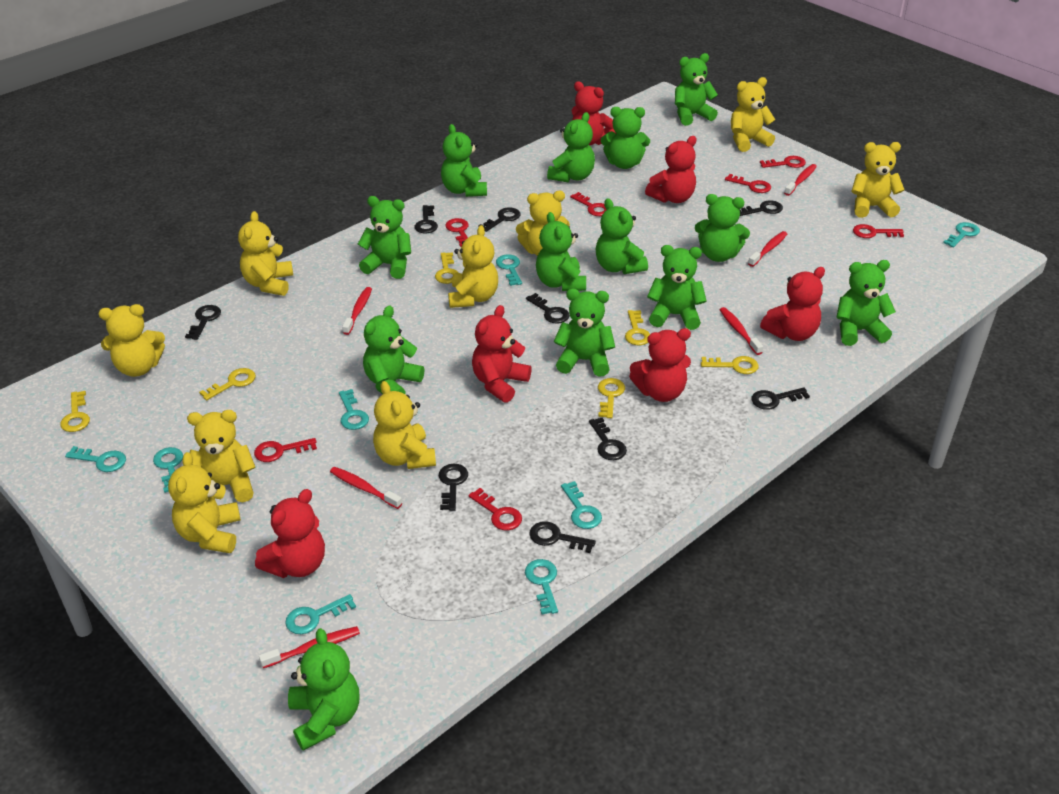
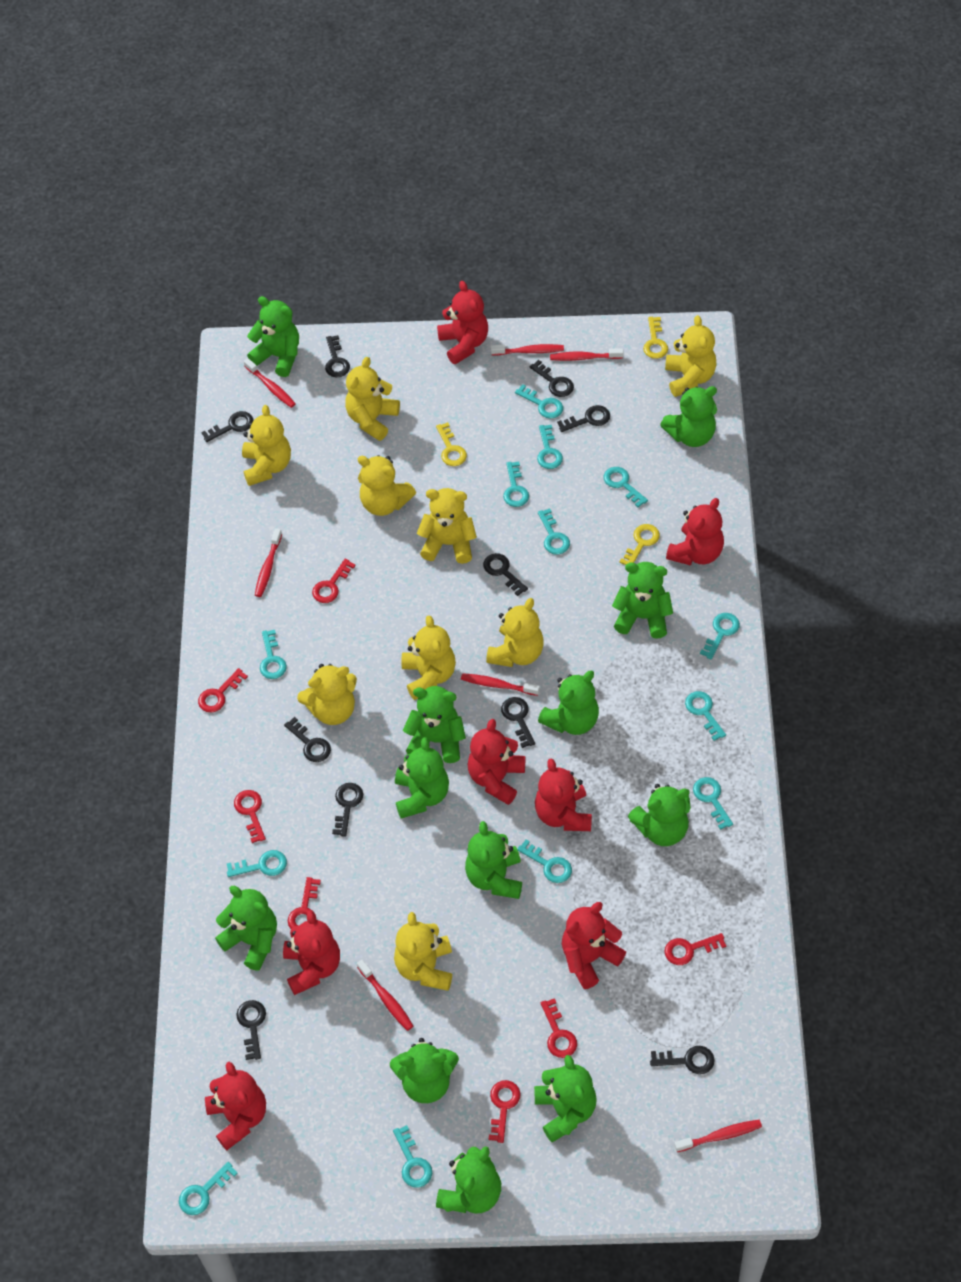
black key: [185,305,221,340] [415,205,438,234] [439,464,468,511] [478,207,521,232] [526,293,570,324] [529,521,596,553] [589,418,627,460] [740,200,783,216] [751,388,810,410] = 9 -> [201,411,253,442] [236,1000,266,1060] [284,717,331,762] [325,335,350,377] [332,783,363,837] [483,553,528,596] [501,697,535,748] [530,360,574,397] [557,405,610,432] [650,1046,715,1074] = 10
green teddy bear: [288,628,360,751] [358,196,411,279] [363,306,425,394] [441,124,487,197] [536,212,586,291] [547,112,595,182] [554,288,615,377] [596,198,648,274] [601,107,650,169] [647,245,707,330] [675,53,718,126] [695,194,750,262] [837,260,896,346] = 13 -> [215,886,277,971] [247,296,299,377] [390,1038,459,1103] [395,737,449,819] [403,686,466,763] [436,1146,501,1214] [465,821,522,899] [534,1055,597,1142] [538,671,599,735] [612,562,673,639] [628,784,691,846] [660,386,717,447] = 12
red teddy bear: [255,489,325,578] [472,305,532,403] [572,81,616,145] [629,328,691,402] [645,136,697,203] [760,267,825,341] = 6 -> [205,1062,266,1150] [283,910,340,995] [437,281,488,364] [467,719,525,805] [535,758,592,831] [562,902,626,989] [666,498,724,566] = 7
red toothbrush: [259,626,360,668] [330,467,402,509] [342,287,372,335] [720,307,763,355] [748,231,787,267] [784,164,817,196] = 6 -> [244,358,296,408] [255,528,282,597] [357,960,413,1031] [461,673,540,696] [491,344,564,356] [550,348,623,361] [674,1120,762,1152] = 7
turquoise key: [65,446,126,472] [153,447,183,493] [285,594,356,634] [339,389,369,430] [496,254,522,286] [525,559,558,614] [561,481,602,529] [943,222,980,248] = 8 -> [179,1162,238,1215] [227,850,287,877] [260,630,287,679] [393,1125,432,1188] [503,462,529,507] [515,384,563,419] [517,840,572,883] [537,425,563,469] [538,508,570,555] [603,467,648,507] [685,691,726,741] [693,777,733,830] [700,613,740,659] = 13
yellow key: [60,391,90,432] [199,368,256,400] [435,252,458,284] [598,378,625,418] [625,310,650,345] [701,356,759,374] = 6 -> [436,422,467,466] [619,524,660,565] [643,317,668,359] = 3

